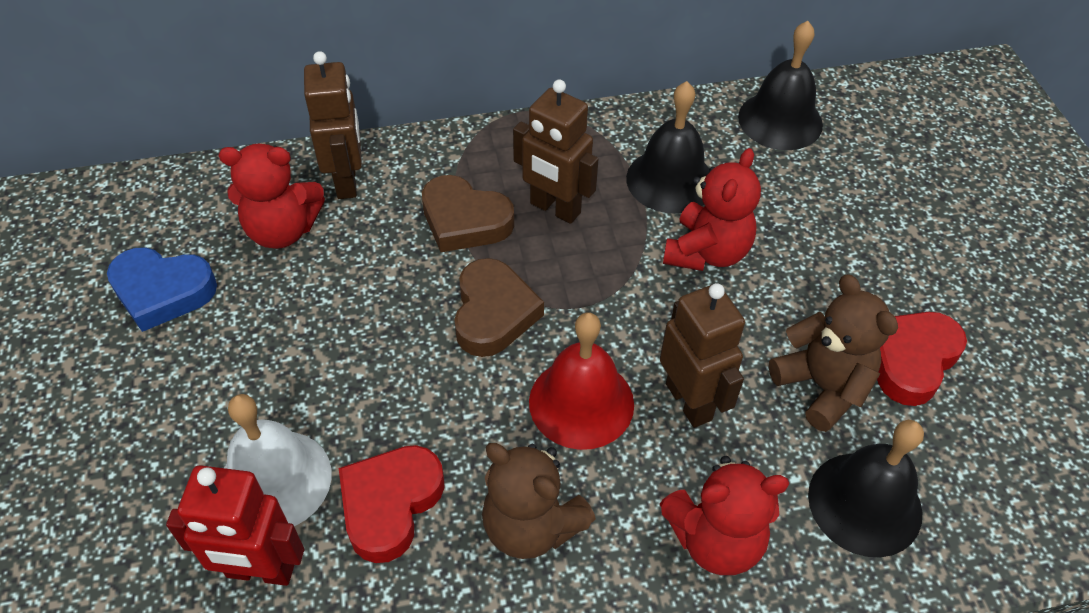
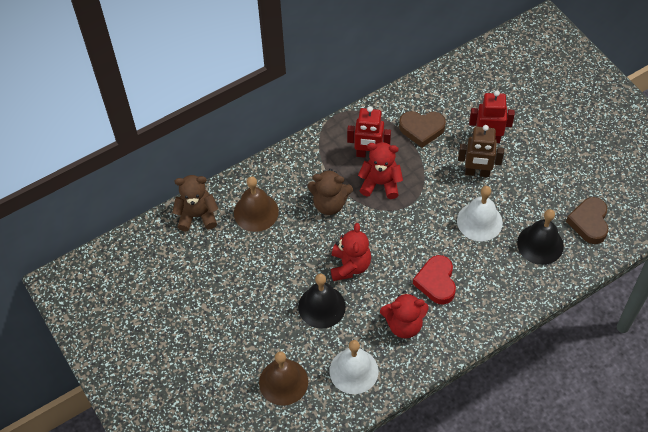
black bell: [626,81,709,214] [738,21,823,150] [808,420,924,557] = 3 -> [298,274,346,329] [517,209,564,265] = 2
blue heart: [107,247,217,332] = 1 -> none = 0
brown bell: none = 0 -> [234,176,279,232] [259,351,308,406] = 2
brown robot: [304,51,362,199] [513,79,599,224] [660,283,745,428] = 3 -> [458,125,504,177] = 1
red bell: [529,312,634,450] = 1 -> none = 0
red heart: [339,445,445,563] [877,312,967,406] = 2 -> [413,255,456,305] = 1
red robot: [166,465,304,586] = 1 -> [347,106,391,158] [469,90,515,143] = 2
white bell: [224,394,332,526] = 1 -> [329,340,378,394] [457,186,503,241] = 2

